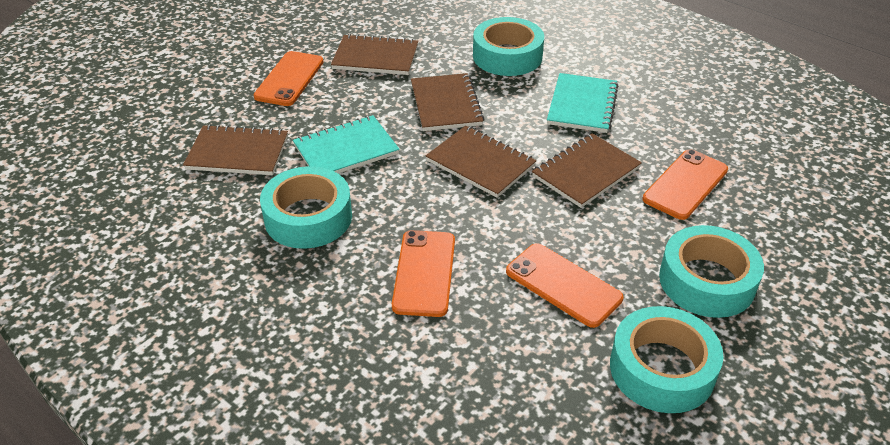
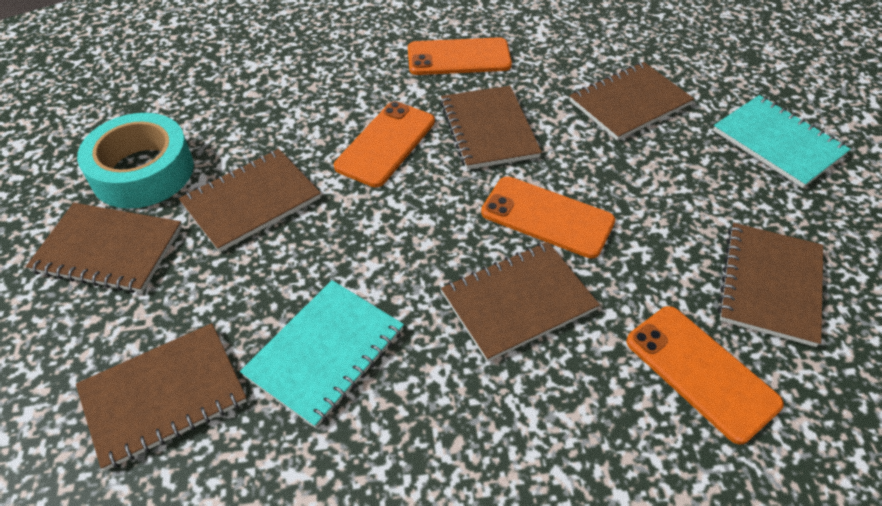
brown notebook: [183,124,288,175] [331,34,418,75] [411,73,484,131] [426,125,537,198] [532,133,642,208] = 5 -> [26,203,182,293] [76,323,247,471] [179,149,321,252] [440,86,542,170] [441,242,600,362] [569,62,694,141] [718,223,823,347] = 7
turquoise tape: [260,166,352,249] [473,17,544,76] [610,306,724,413] [659,225,764,318] = 4 -> [77,113,194,209] = 1

